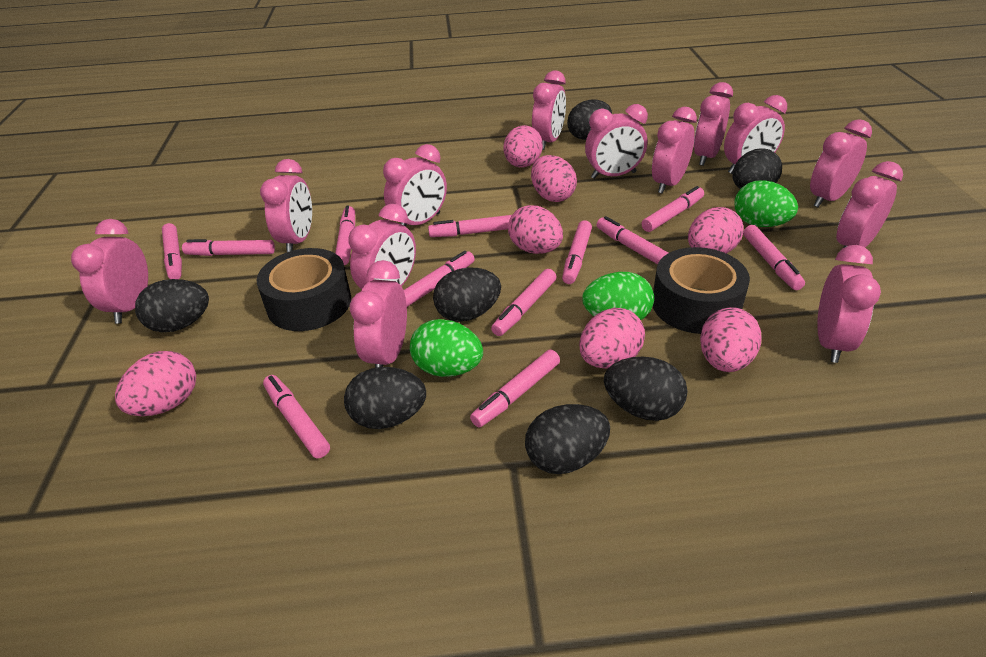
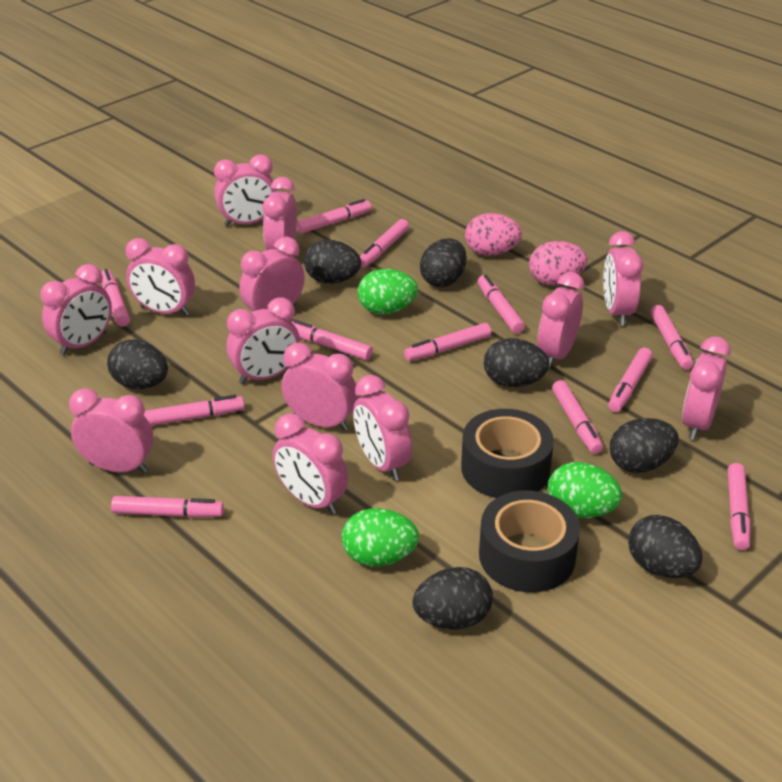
pink egg: [115,351,196,416] [503,125,543,167] [508,205,563,254] [531,155,577,202] [579,308,645,369] [688,207,743,254] [700,307,762,372] = 7 -> [465,213,522,256] [529,241,587,285] = 2

